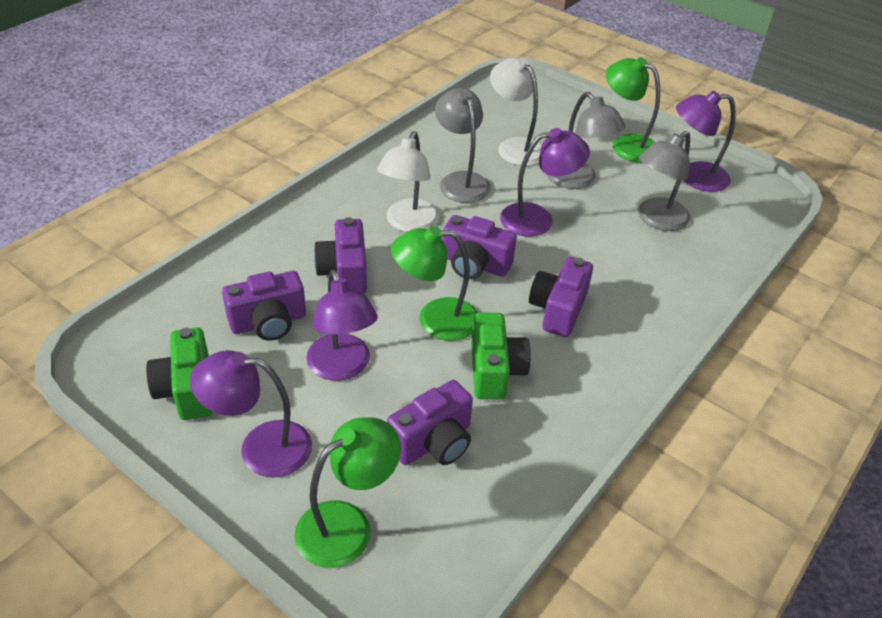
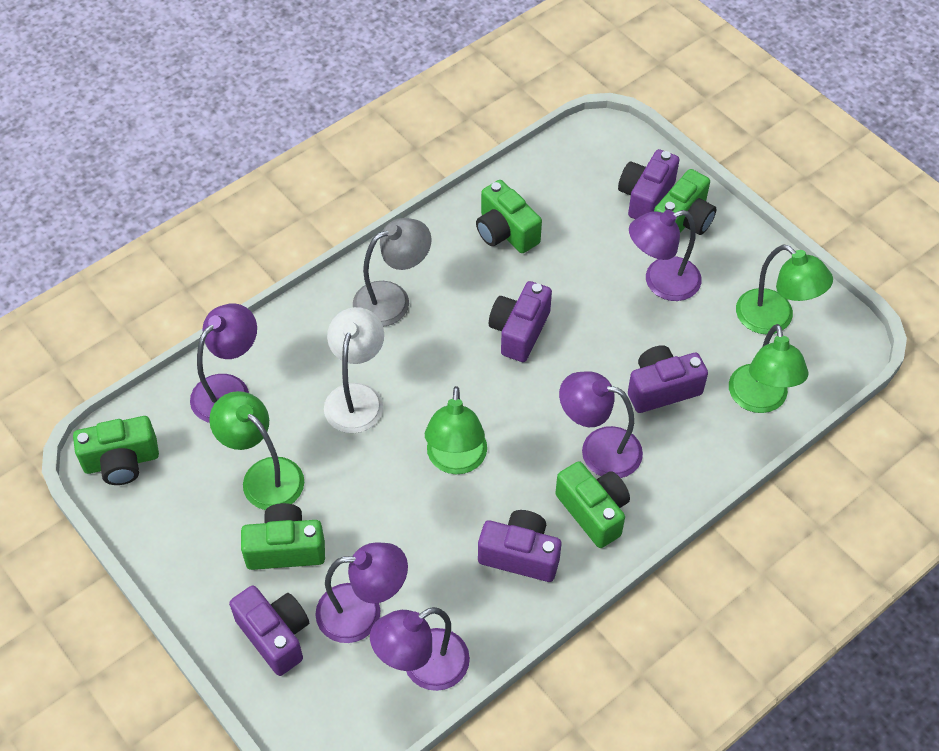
green camera: [146,328,212,420] [471,312,531,399] = 2 -> [73,416,159,485] [241,503,325,570] [476,180,542,253] [555,461,630,548] [654,169,716,235] = 5
green lamp: [294,417,401,568] [391,226,478,341] [606,57,660,163] = 3 -> [209,391,304,510] [425,386,487,474] [729,324,809,413] [736,244,833,334] = 4
grey lamp: [435,88,490,203] [547,92,626,189] [638,131,690,231] = 3 -> [353,218,432,326] = 1
purple lamp: [190,350,312,478] [306,269,378,381] [500,128,590,237] [676,91,736,192] = 4 -> [190,303,257,423] [315,542,408,643] [370,607,470,691] [559,372,643,478] [629,210,702,301] = 5
white lamp: [377,131,439,232] [490,58,542,166] = 2 -> [324,307,384,433] = 1

